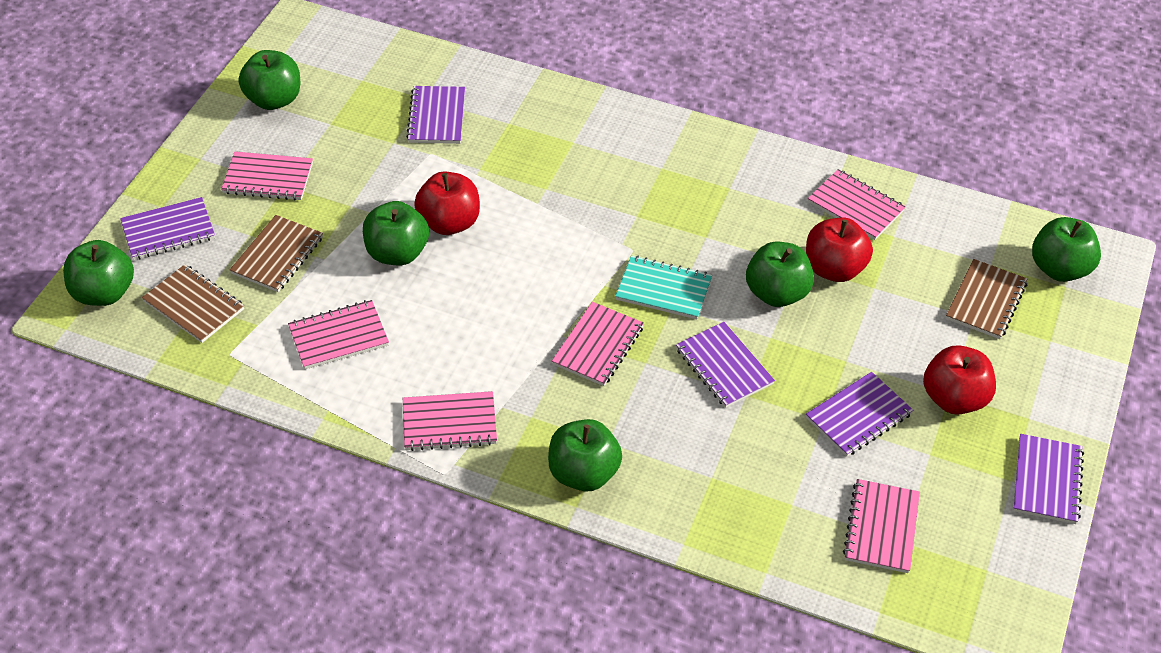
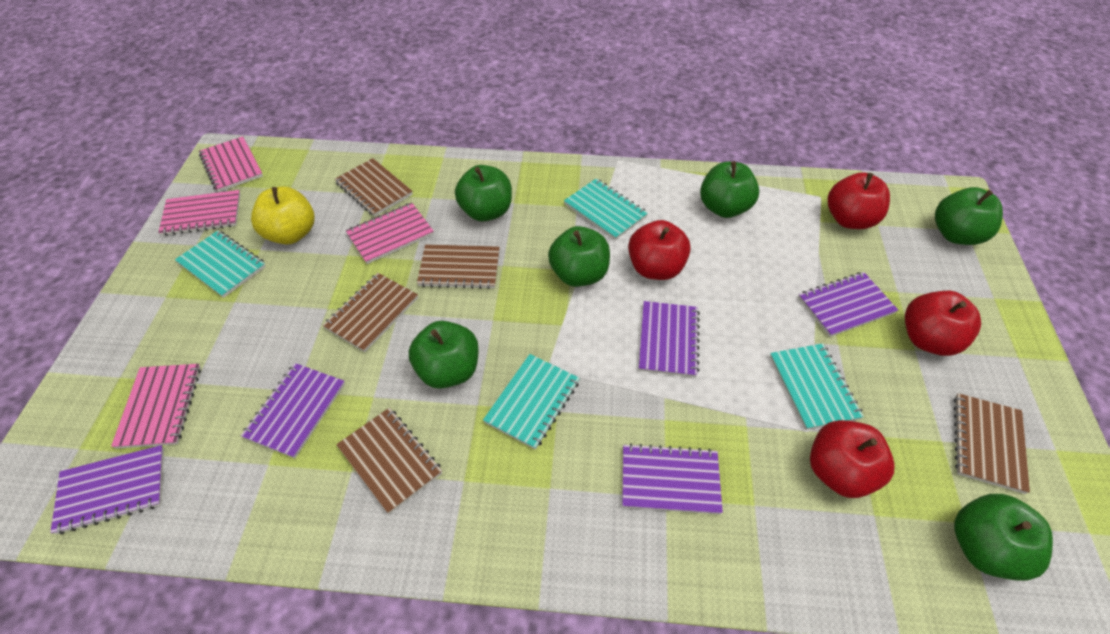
brown notebook: [142,264,244,343] [230,215,323,292] [946,259,1027,339] = 3 -> [322,273,418,352] [335,158,413,217] [336,408,442,514] [417,244,500,289] [953,393,1030,494] = 5
pink notebook: [221,151,313,200] [288,300,389,369] [403,391,497,451] [552,302,644,386] [808,169,906,240] [843,479,920,573] = 6 -> [111,364,201,449] [158,190,241,236] [199,136,263,192] [346,203,434,264] = 4
red apple: [414,171,480,235] [806,217,873,282] [923,345,996,415] = 3 -> [628,220,691,280] [810,420,894,498] [828,172,890,229] [905,291,981,356] = 4
turquoise notebook: [615,256,712,319] = 1 -> [175,230,266,298] [483,354,580,450] [564,178,648,240] [770,344,864,430] = 4
yellow apple: none = 0 -> [251,186,315,245] = 1

